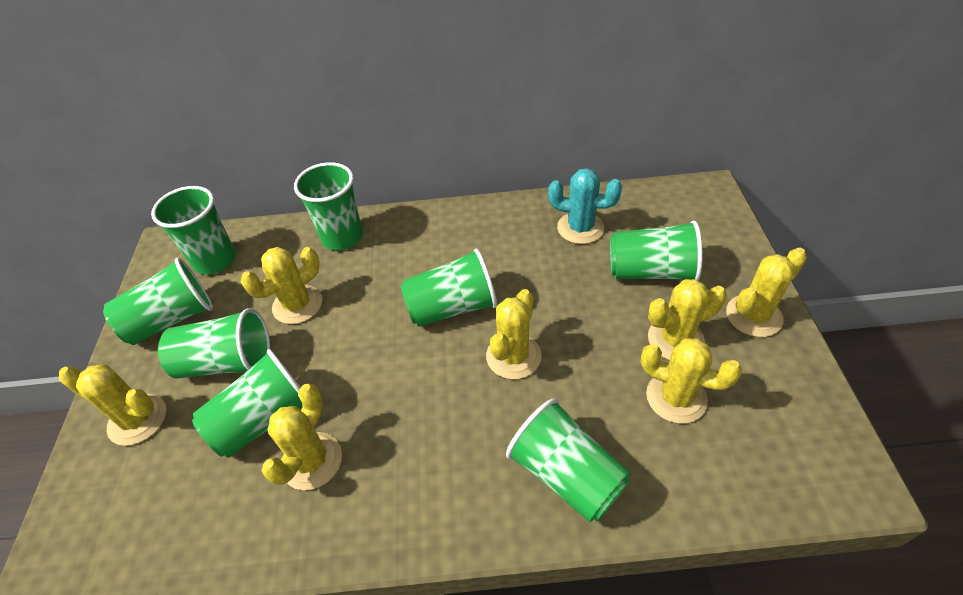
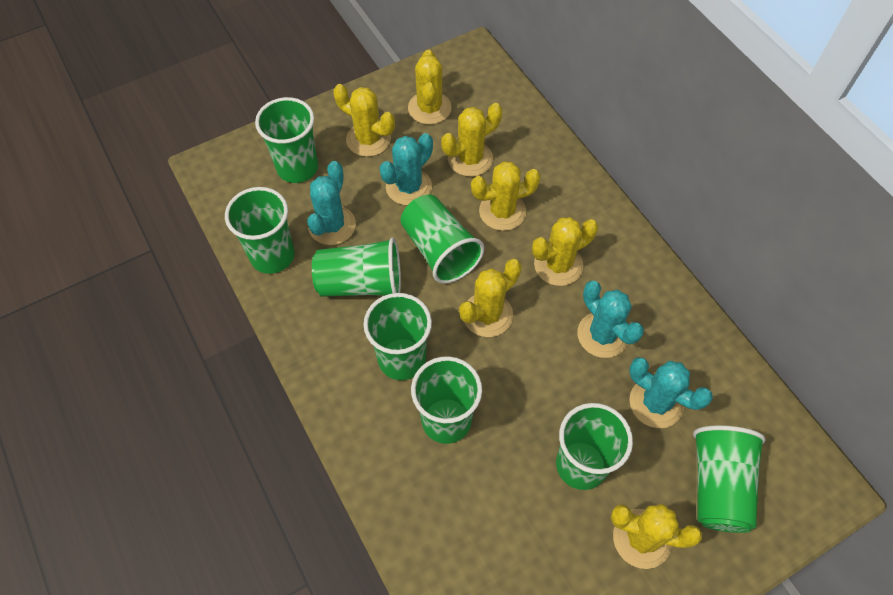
turquoise cactus: [548,168,622,244] = 1 -> [307,161,356,245] [379,133,433,205] [577,281,644,358] [629,357,713,428] = 4

